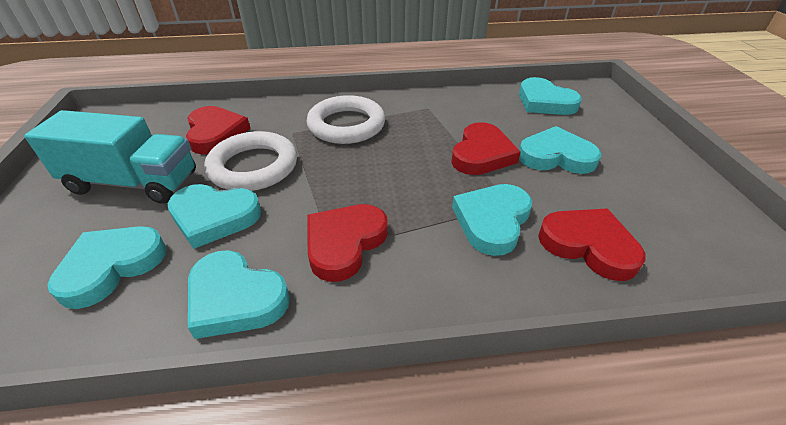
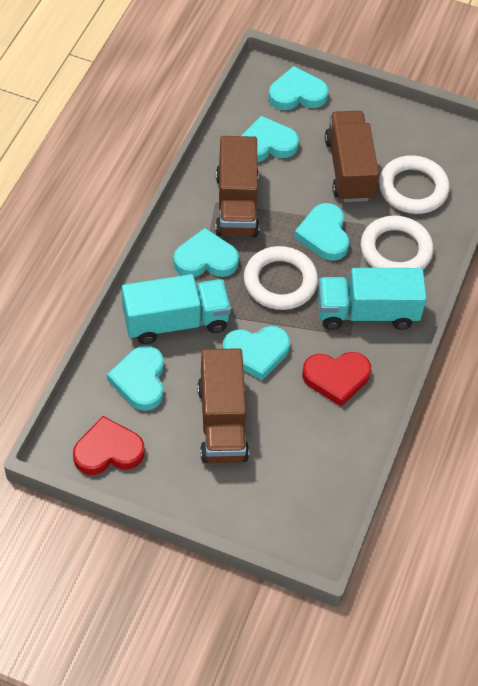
brown truck: none = 0 -> [198,348,249,463] [215,136,259,237] [325,111,379,202] = 3
red heart: [186,106,250,155] [307,204,388,282] [451,122,521,175] [538,208,646,281] = 4 -> [73,416,144,475] [302,352,371,406] = 2
turquoise truck: [24,110,196,204] = 1 -> [122,274,231,344] [318,268,427,330] = 2
white ring: [204,131,297,191] [306,95,385,144] = 2 -> [244,246,318,310] [361,215,433,269] [379,155,450,214] = 3

